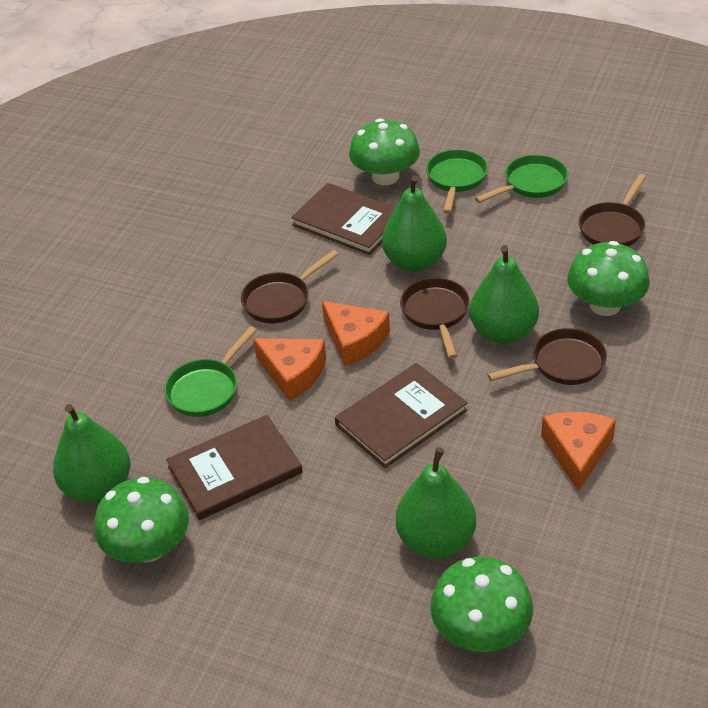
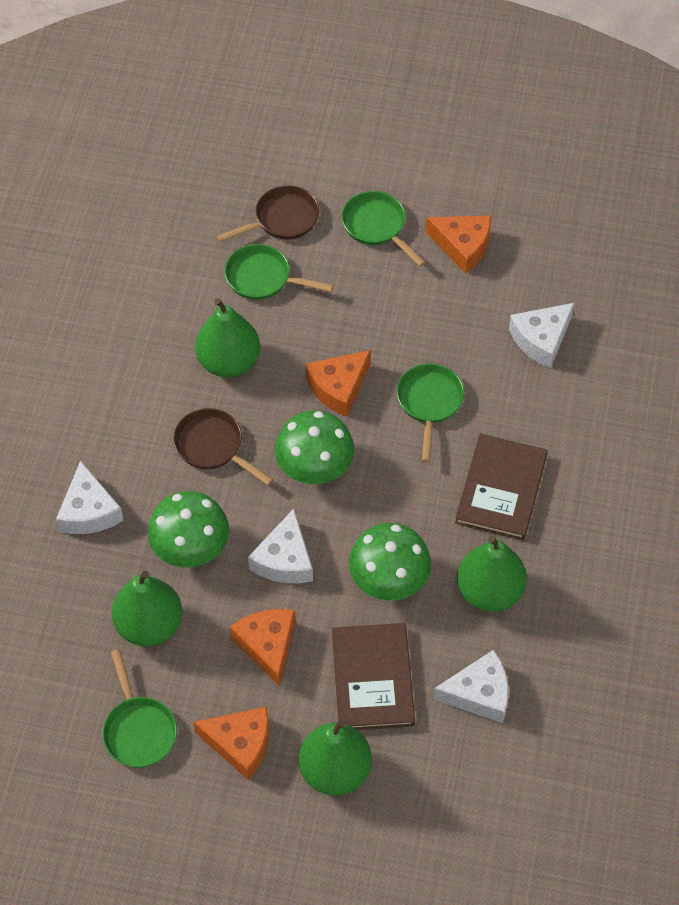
brown book: [166,415,303,520] [291,183,396,255] [335,363,468,468] = 3 -> [332,623,415,730] [455,434,548,541] = 2
brown pan: [241,250,339,323] [400,278,470,359] [487,328,607,385] [579,174,646,247] = 4 -> [173,408,273,485] [217,185,319,242] = 2
green mushroom: [94,477,189,563] [349,118,420,185] [430,557,533,652] [567,241,649,316] = 4 -> [148,491,229,568] [275,411,354,484] [349,523,431,600] = 3
green pan: [164,326,257,417] [426,149,488,214] [475,155,568,203] = 3 -> [102,649,177,768] [225,244,333,300] [342,191,426,267] [397,363,464,462] = 4
orange cheese: [253,338,326,401] [322,301,390,366] [541,412,616,491] = 3 -> [193,707,269,780] [230,609,296,687] [306,350,371,417] [426,215,491,274] = 4
white cheese: none = 0 -> [56,460,124,534] [248,509,313,583] [433,650,509,723] [509,303,574,368] = 4

